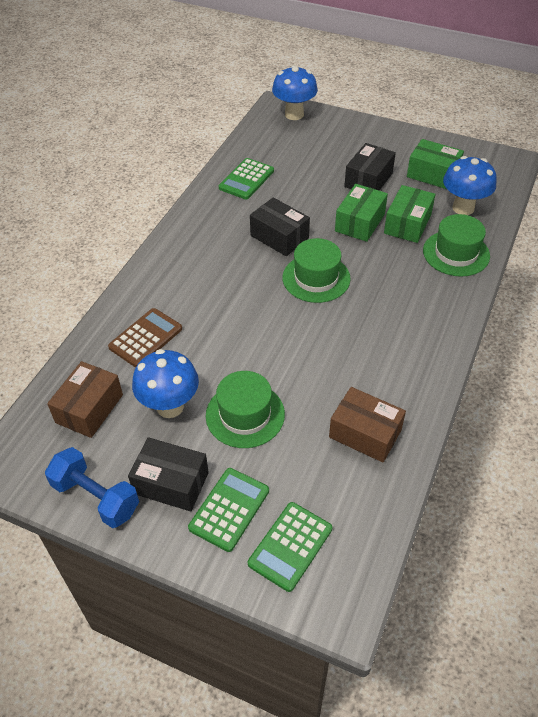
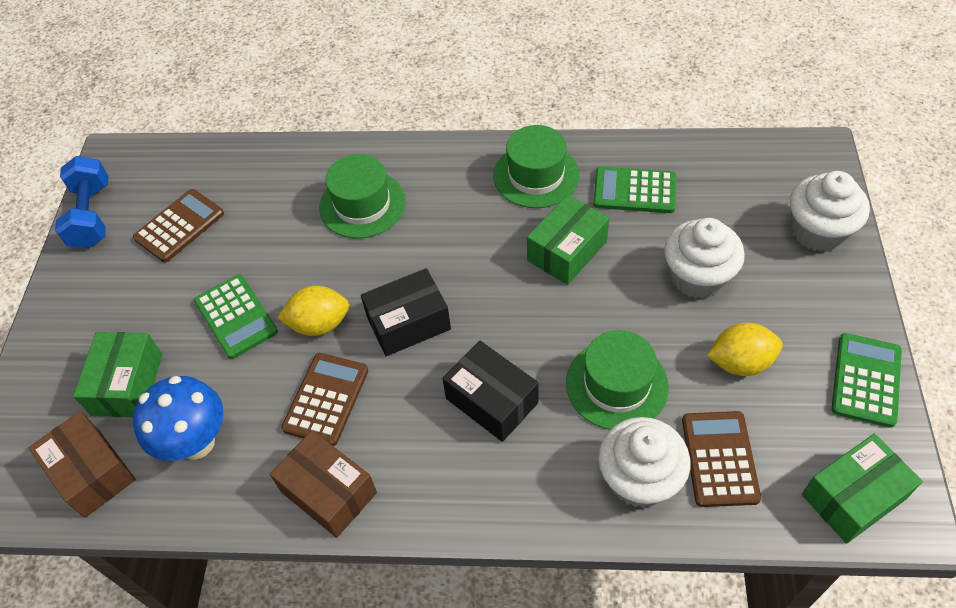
black box: [128,437,209,511] [250,197,310,256] [344,143,396,190] = 3 -> [361,268,451,356] [442,341,539,442] = 2
blue mushroom: [132,349,199,418] [272,65,318,120] [443,156,496,215] = 3 -> [133,376,223,461] = 1
brown calculator: [108,308,182,367] = 1 -> [133,189,224,262] [281,353,368,446] [682,411,761,507] = 3
white cupcake: none = 0 -> [598,417,690,508] [664,218,745,299] [790,171,870,252] = 3
yellow lemon: none = 0 -> [278,286,350,336] [707,323,783,376] = 2

